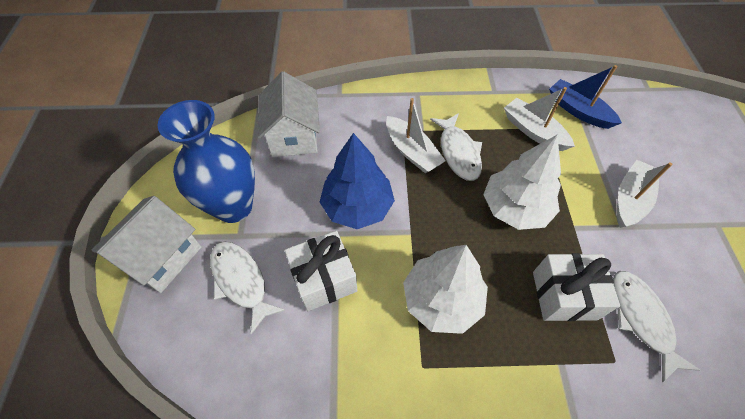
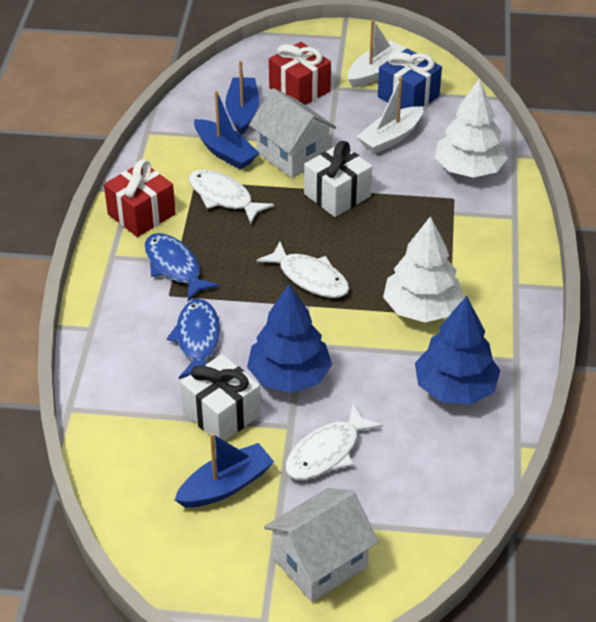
blue boat: [549,65,622,129] = 1 -> [174,433,274,508] [194,91,259,169] [225,60,259,135] = 3
blue fish: none = 0 -> [145,233,220,301] [167,299,220,379] = 2
blue gift: none = 0 -> [378,48,442,109] = 1
blue tree: [320,133,395,229] = 1 -> [247,284,332,393] [415,296,500,405] = 2
blue vase: [157,100,255,223] = 1 -> none = 0
red gift: none = 0 -> [104,159,176,237] [269,42,331,105] = 2
white boat: [386,98,446,173] [504,87,575,151] [617,160,673,228] = 3 -> [348,19,408,88] [357,77,423,154] = 2

